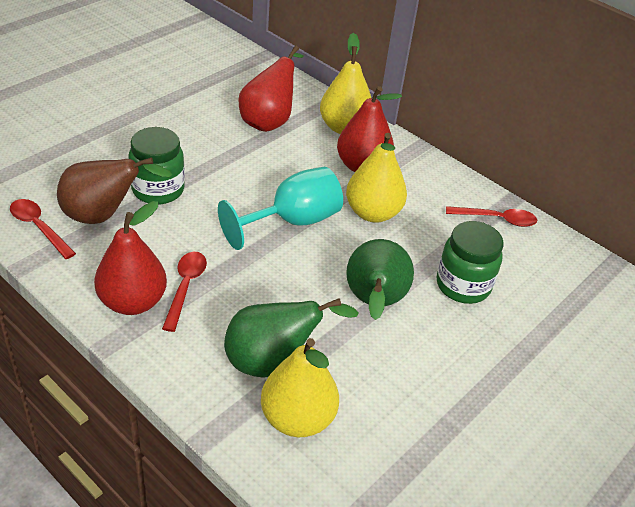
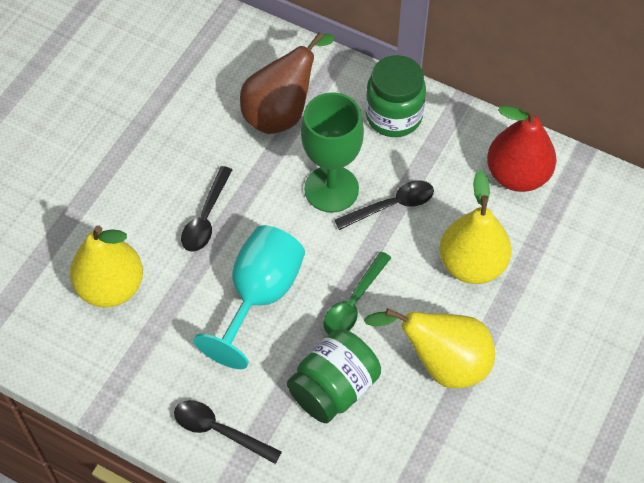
black spoon: none = 0 -> [174,400,282,464] [181,166,232,252] [334,180,434,230] = 3
green goblet: none = 0 -> [301,92,364,213] = 1
green pear: [224,298,359,377] [346,239,414,320] = 2 -> none = 0
green spoon: none = 0 -> [323,252,391,334] = 1
red pear: [94,201,167,315] [238,45,304,132] [337,86,402,172] = 3 -> [487,106,557,192] = 1
red spoon: [10,199,76,259] [162,252,207,332] [446,206,537,227] = 3 -> none = 0

